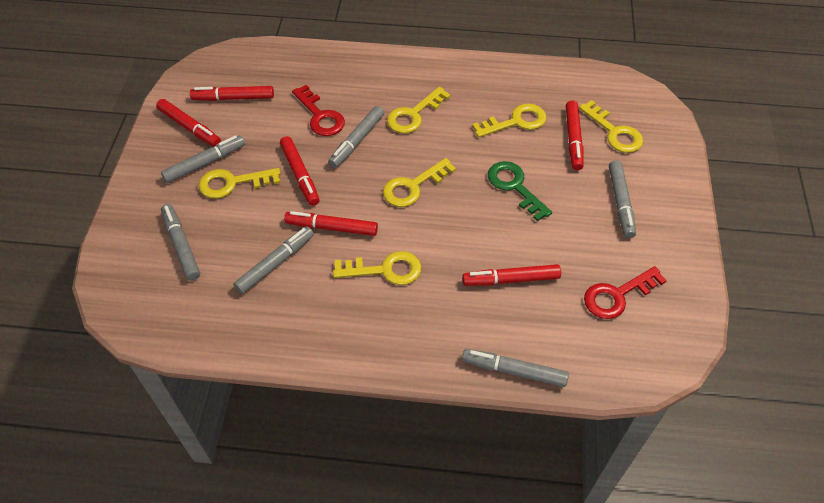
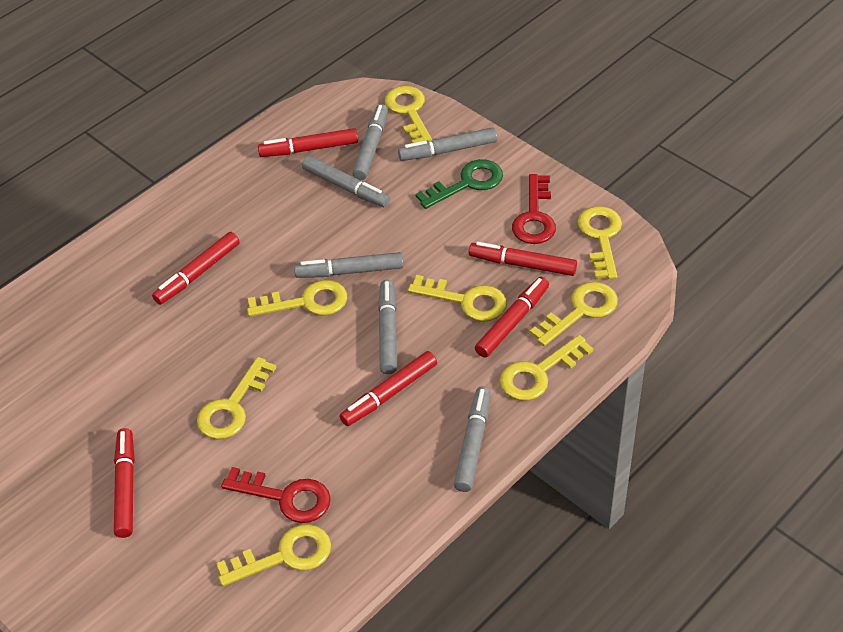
yellow key: [199,168,281,199] [333,251,421,285] [383,158,456,207] [387,87,451,133] [472,104,546,138] [579,100,643,153] = 6 -> [197,357,276,439] [216,524,331,586] [247,280,347,317] [385,86,432,143] [408,275,507,321] [500,335,593,401] [530,282,618,346] [578,206,622,279] = 8

